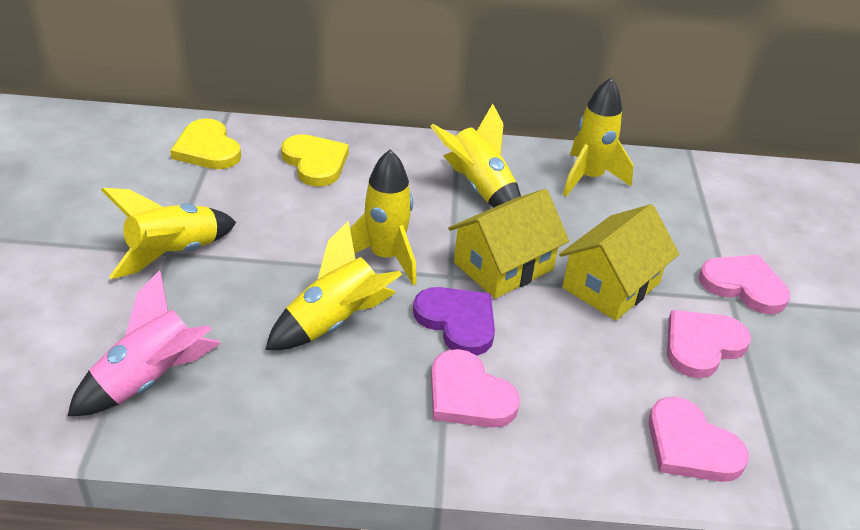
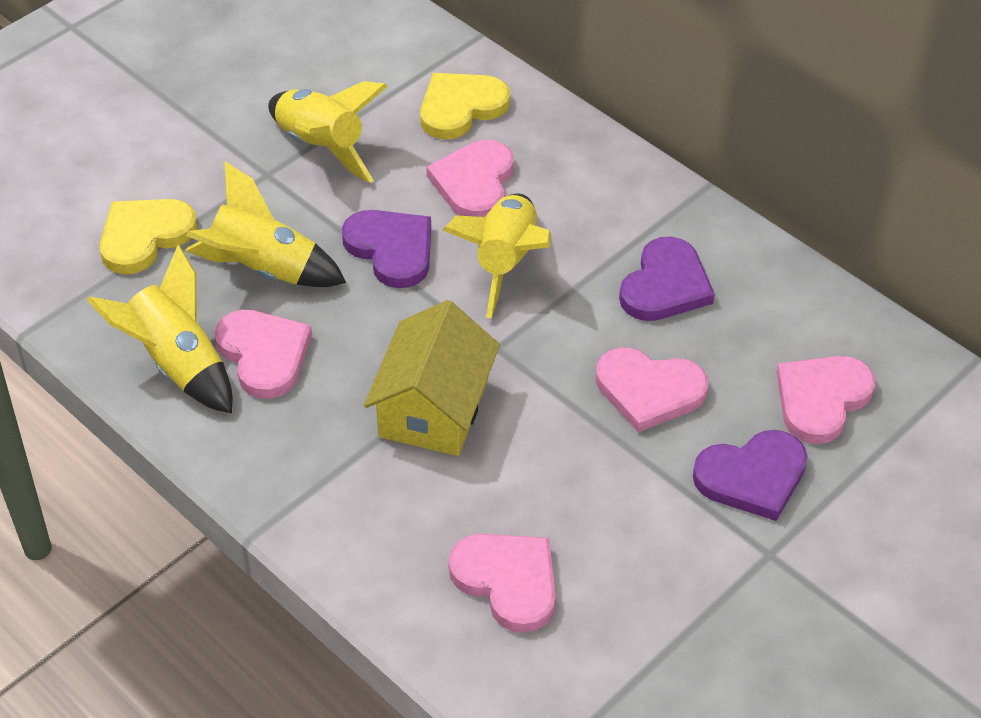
pink heart: [431,349,520,428] [648,397,749,482] [667,310,751,378] [699,255,790,314] = 4 -> [214,309,312,399] [427,140,514,217] [448,534,556,633] [596,347,708,432] [776,356,876,444] = 5
pink rocket: [68,270,221,416] = 1 -> none = 0
purple heart: [413,287,495,356] = 1 -> [342,210,431,288] [619,237,715,321] [693,430,807,521] = 3
yellow house: [448,189,569,299] [559,204,679,321] = 2 -> [364,300,500,456] = 1
yellow rocket: [101,188,236,279] [265,221,402,350] [350,149,417,285] [430,104,521,207] [563,77,634,196] = 5 -> [87,245,232,414] [186,161,346,287] [268,81,387,183] [443,193,551,318] = 4

